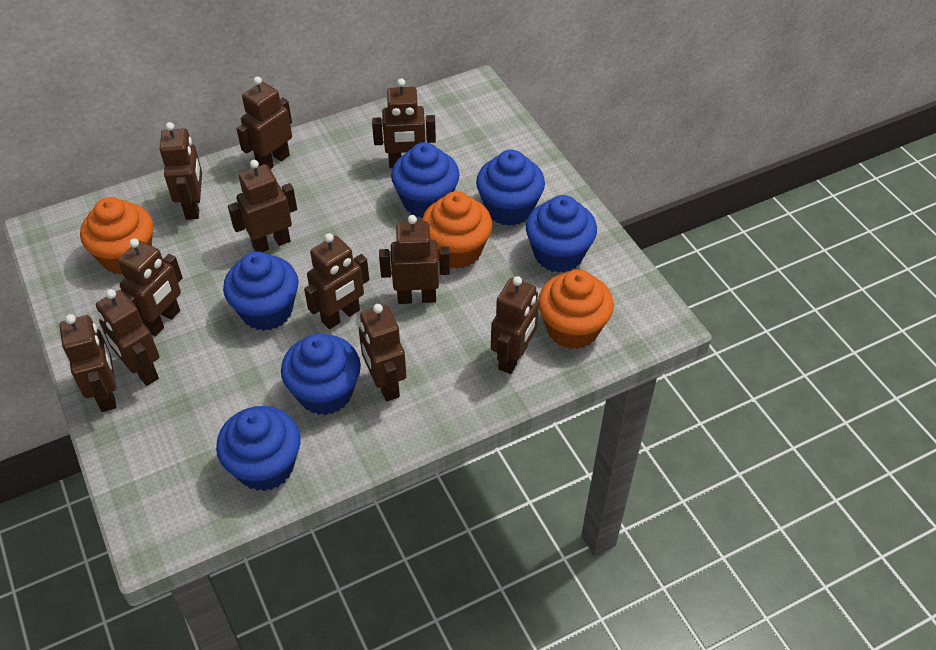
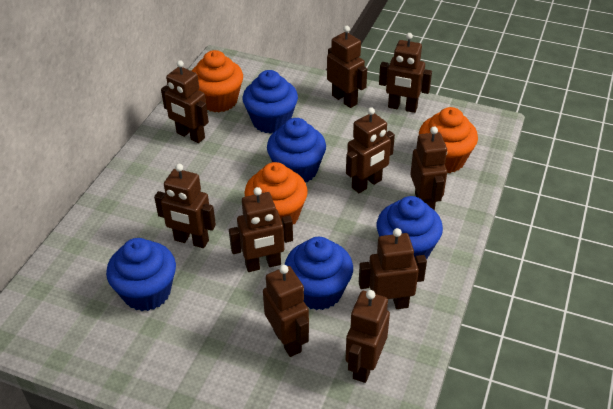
blue cupcake: [216,406,301,491] [223,251,298,331] [281,334,361,415] [391,142,460,218] [476,150,545,226] [526,195,597,273] = 6 -> [106,238,176,311] [243,70,298,134] [267,118,326,182] [285,237,353,310] [377,196,443,260] = 5
brown robot: [59,314,116,412] [96,289,160,386] [118,238,183,336] [160,122,202,220] [228,160,297,252] [237,76,292,169] [304,233,369,329] [359,304,407,401] [372,78,436,168] [379,215,450,304] [491,276,539,374] = 11 -> [154,164,216,248] [161,60,209,143] [229,187,293,272] [263,265,309,357] [327,26,367,108] [345,290,390,383] [346,107,395,193] [359,228,427,309] [379,33,432,113] [410,126,447,211] = 10

